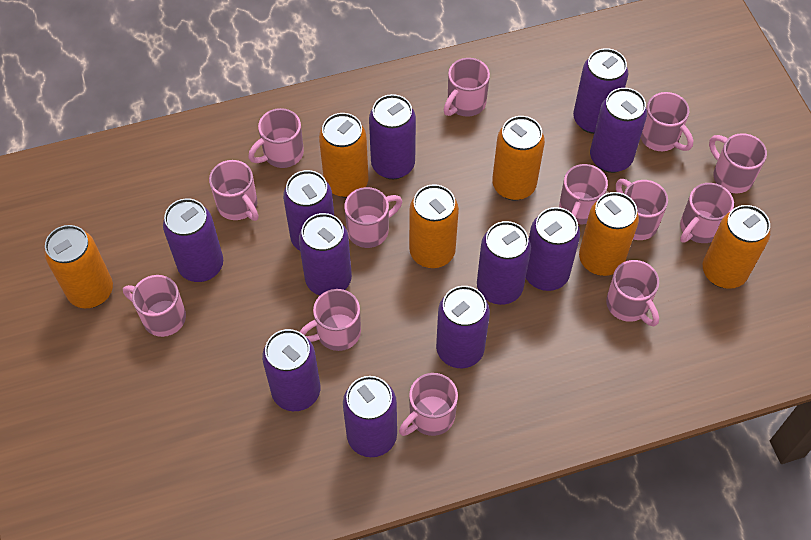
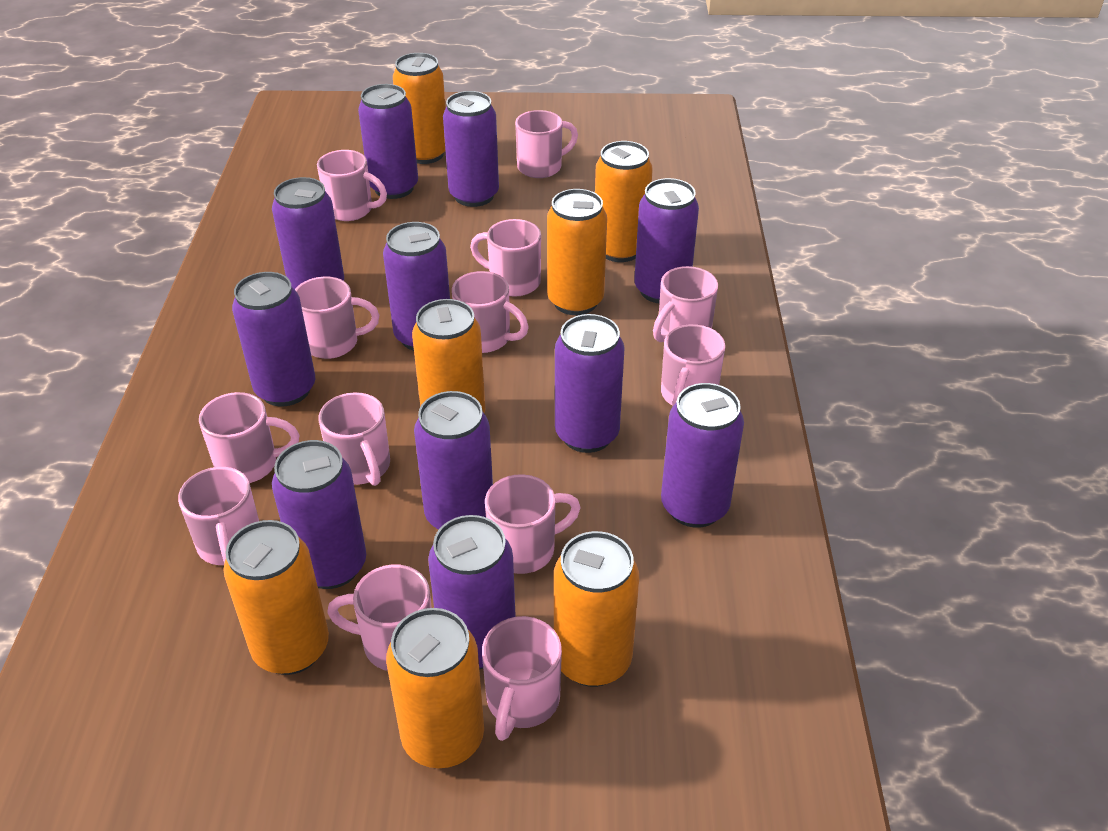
orange can: [45,225,113,308] [319,113,368,198] [409,184,459,268] [492,116,545,200] [579,192,639,276] [703,205,770,289] = 6 -> [223,520,329,675] [386,608,484,768] [393,53,446,164] [412,299,485,414] [547,189,607,315] [554,531,639,687] [595,141,653,262] = 7

